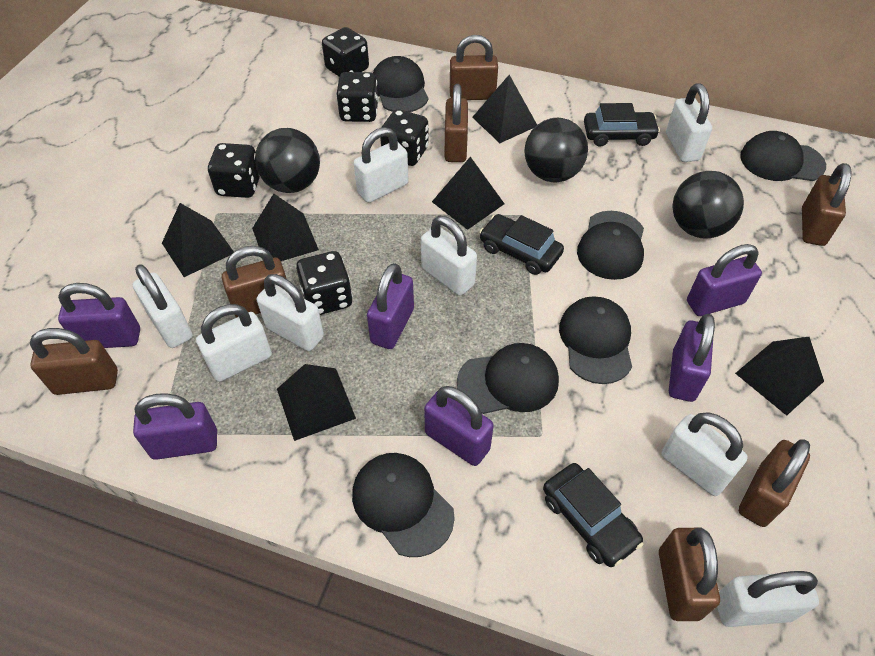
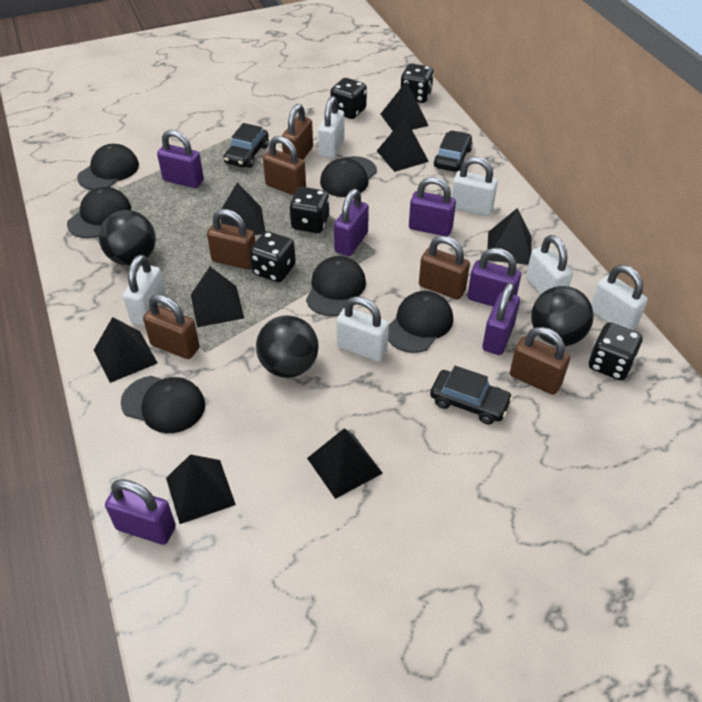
black pyramid: [162,203,234,277] [252,194,319,261] [277,364,356,441] [432,157,504,230] [472,75,537,143] [735,337,824,416] = 6 -> [94,317,158,383] [166,454,236,524] [191,267,244,327] [221,183,265,235] [307,428,383,499] [377,117,429,172] [381,81,429,131] [487,208,532,265] = 8
brown padlock: [30,328,118,395] [222,246,286,318] [445,84,468,162] [450,35,498,100] [659,527,720,621] [739,439,810,527] [802,163,851,246] = 7 -> [143,294,200,359] [207,209,255,270] [263,136,306,195] [282,104,313,159] [419,236,470,300] [510,327,570,395] = 6
white padlock: [133,264,193,348] [196,304,272,382] [257,274,324,351] [354,127,409,203] [421,216,477,296] [662,412,748,496] [666,83,712,162] [717,571,819,627] = 8 -> [123,255,166,326] [318,96,345,159] [336,296,389,362] [451,157,498,216] [526,235,573,295] [591,265,648,330] = 6

